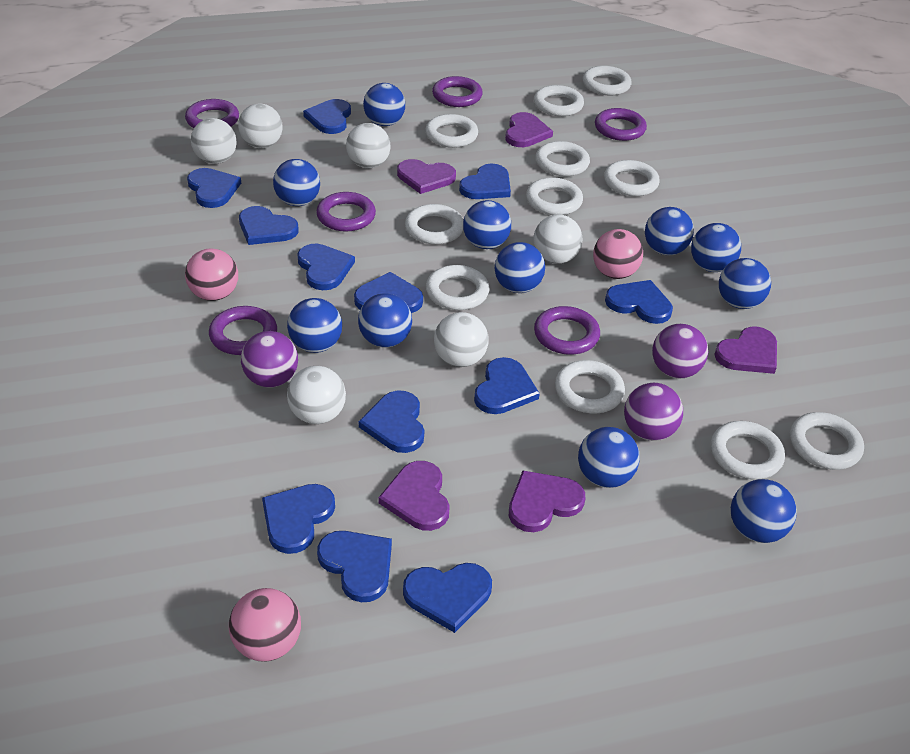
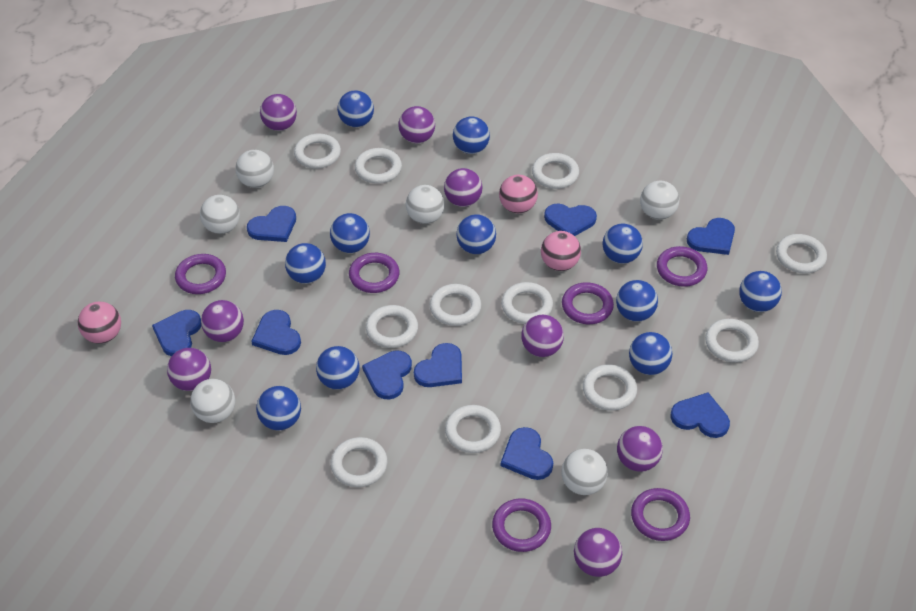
blue heart: [187,168,241,208] [239,206,298,245] [262,484,335,554] [297,243,355,290] [303,99,351,134] [317,531,392,602] [354,272,423,313] [359,390,424,453] [403,563,492,633] [459,163,511,199] [474,357,540,414] [605,280,673,324] = 12 -> [152,310,201,356] [247,206,296,242] [251,310,301,355] [362,350,412,400] [414,343,462,387] [501,427,553,480] [544,203,597,236] [670,393,730,438] [687,218,735,255] = 9
purple ball: [241,331,298,388] [624,383,683,441] [652,324,708,378] = 3 -> [167,348,211,391] [201,300,244,342] [260,94,297,131] [398,106,435,143] [444,168,482,207] [521,315,564,357] [574,528,622,577] [617,426,663,472] = 8
purple heart: [378,461,450,531] [397,159,456,194] [505,112,553,147] [509,471,585,532] [714,327,777,374] = 5 -> none = 0

